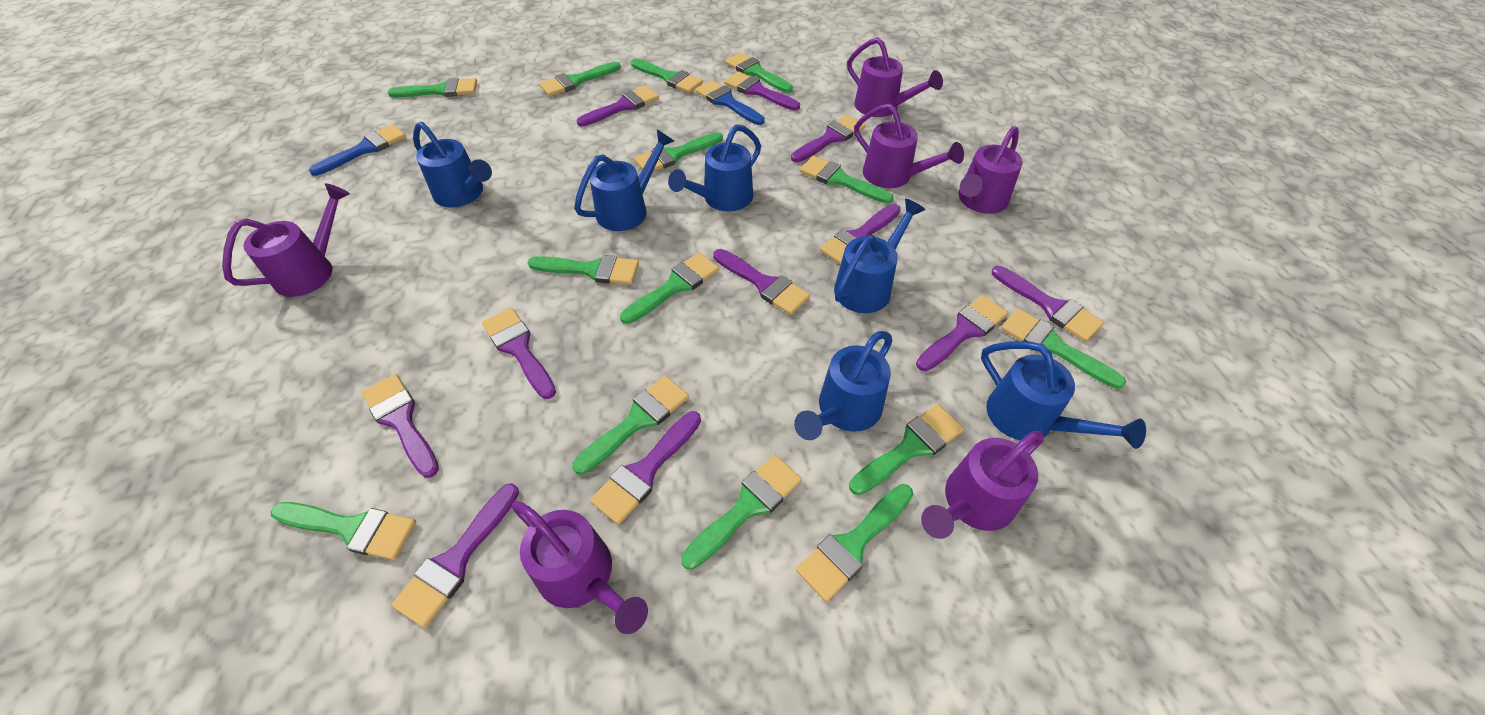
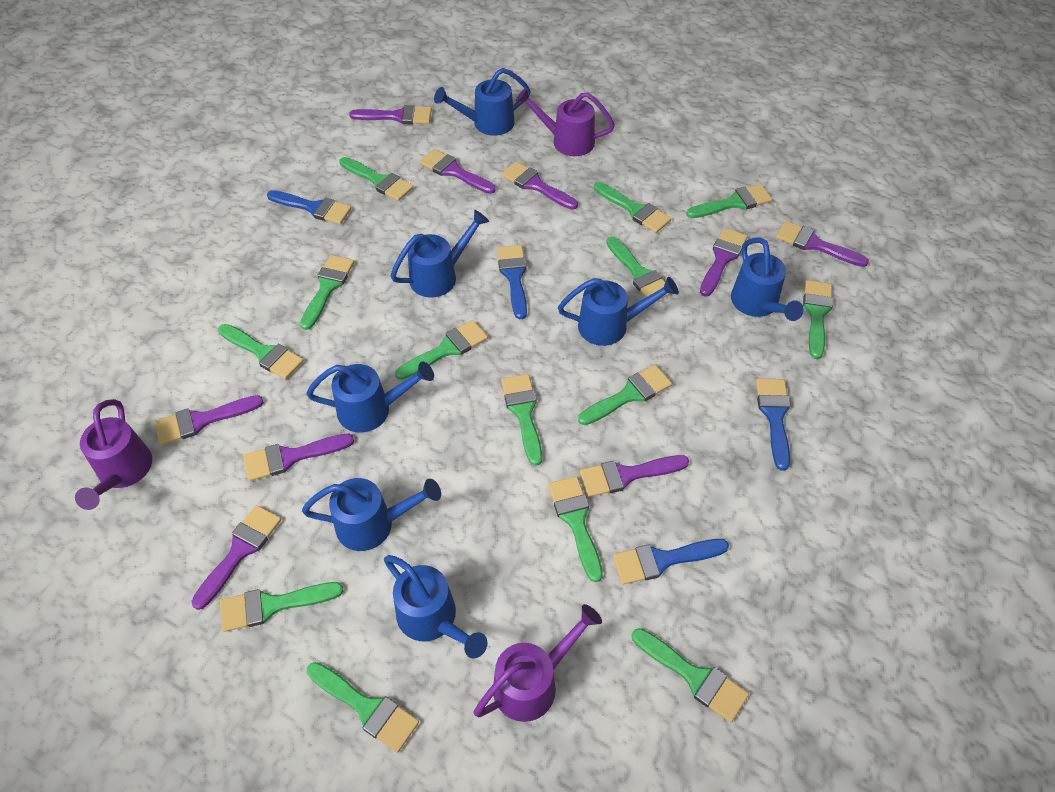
blue brush: [309,124,406,176] [695,80,765,125] = 2 -> [267,190,352,224] [497,245,527,319] [613,539,729,585] [756,378,790,471] = 4
blue watering can: [413,122,492,207] [574,130,674,231] [668,124,761,211] [794,331,892,440] [834,199,925,313] [981,341,1146,449] = 6 -> [302,478,441,551] [306,361,434,433] [384,555,488,658] [390,210,489,298] [434,68,531,136] [558,277,679,346] [731,237,804,321] = 7
purple brush: [362,374,439,478] [392,483,519,628] [482,308,556,399] [577,86,659,127] [590,411,701,525] [713,249,810,315] [724,71,800,111] [791,115,865,162] [820,204,901,265] [916,295,1008,371] [992,266,1104,342] = 11 -> [154,395,264,445] [191,505,281,610] [243,434,354,481] [349,105,432,124] [419,149,496,194] [501,161,578,210] [580,455,689,497] [700,228,748,297] [776,221,869,267] = 9
purple watering can: [222,183,350,297] [512,501,648,634] [847,37,943,117] [854,104,964,188] [921,430,1045,539] [959,126,1023,214] = 6 -> [75,399,152,510] [474,604,602,722] [516,88,615,156] = 3

